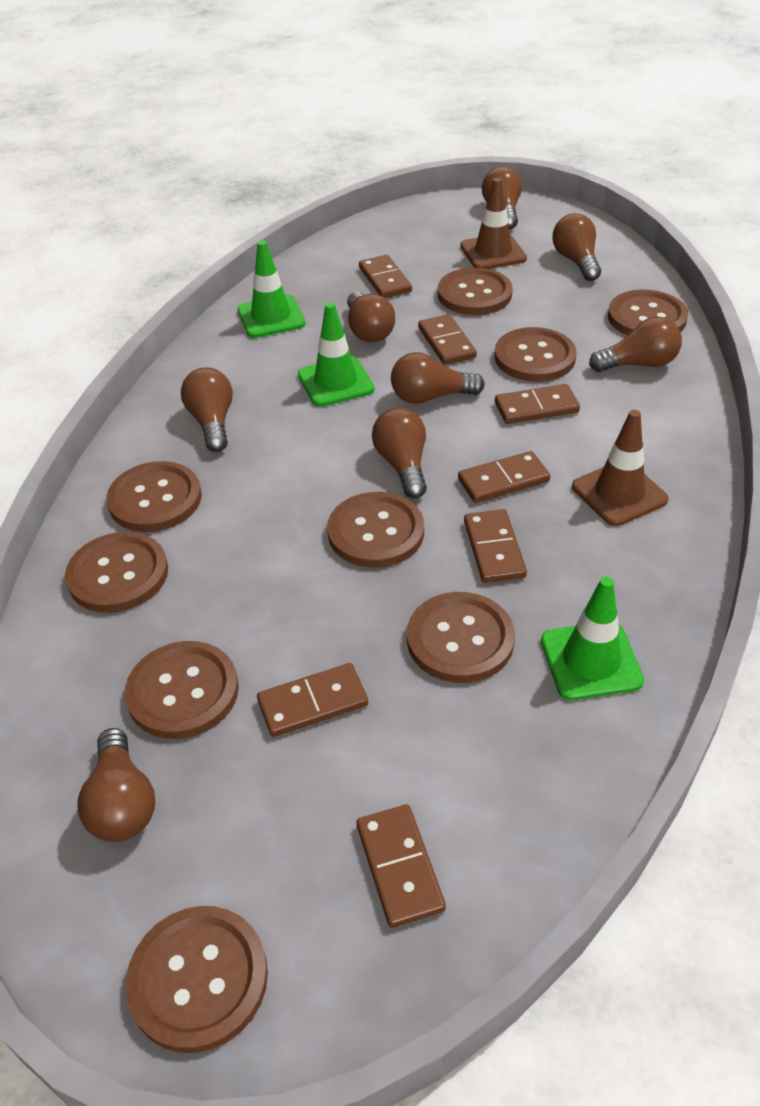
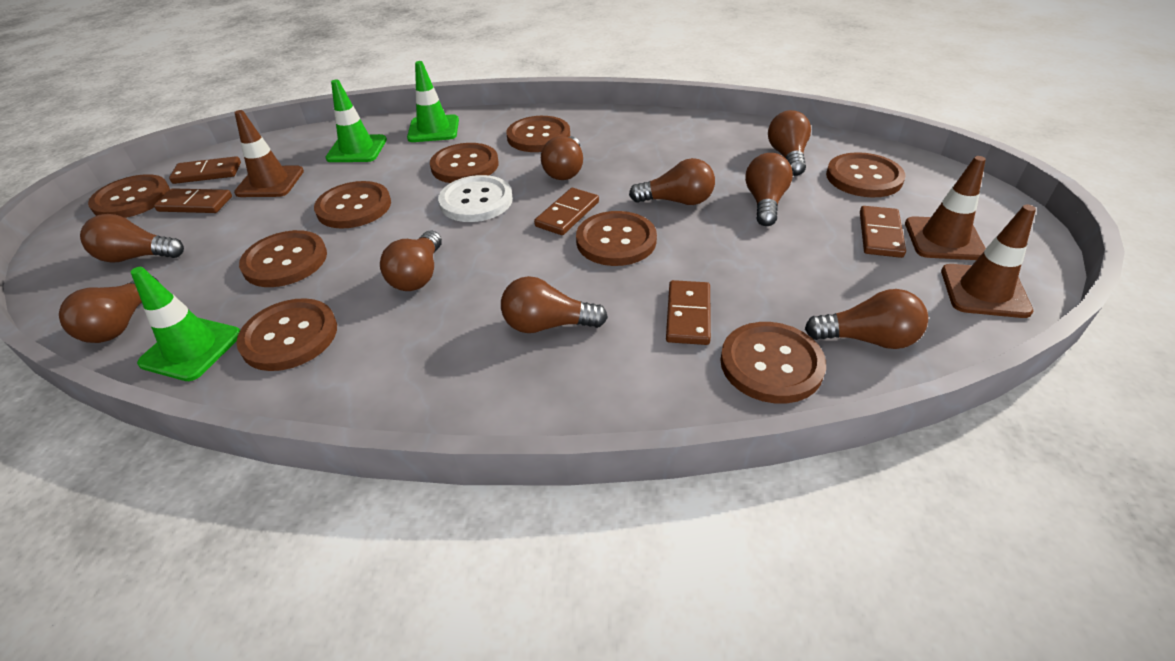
brown domino: [257,663,368,737] [356,804,446,928] [359,255,412,298] [418,314,477,365] [458,451,550,503] [464,509,527,583] [495,384,580,424] = 7 -> [154,188,232,213] [169,156,241,184] [534,188,599,235] [666,280,711,345] [860,206,906,258] = 5
brown light bulb: [77,728,155,842] [181,367,233,452] [347,292,395,342] [372,408,427,499] [391,352,485,404] [482,167,522,230] [553,213,601,281] [589,317,682,372] = 8 -> [59,277,159,343] [80,214,184,263] [380,230,442,291] [501,276,608,333] [541,136,583,180] [629,158,715,205] [745,153,793,226] [768,110,811,176] [805,289,928,349] = 9
brown traffic cone: [461,178,527,269] [572,410,669,526] = 2 -> [234,110,304,197] [905,156,986,260] [941,205,1036,318] = 3
white button: none = 0 -> [438,175,513,222] = 1

